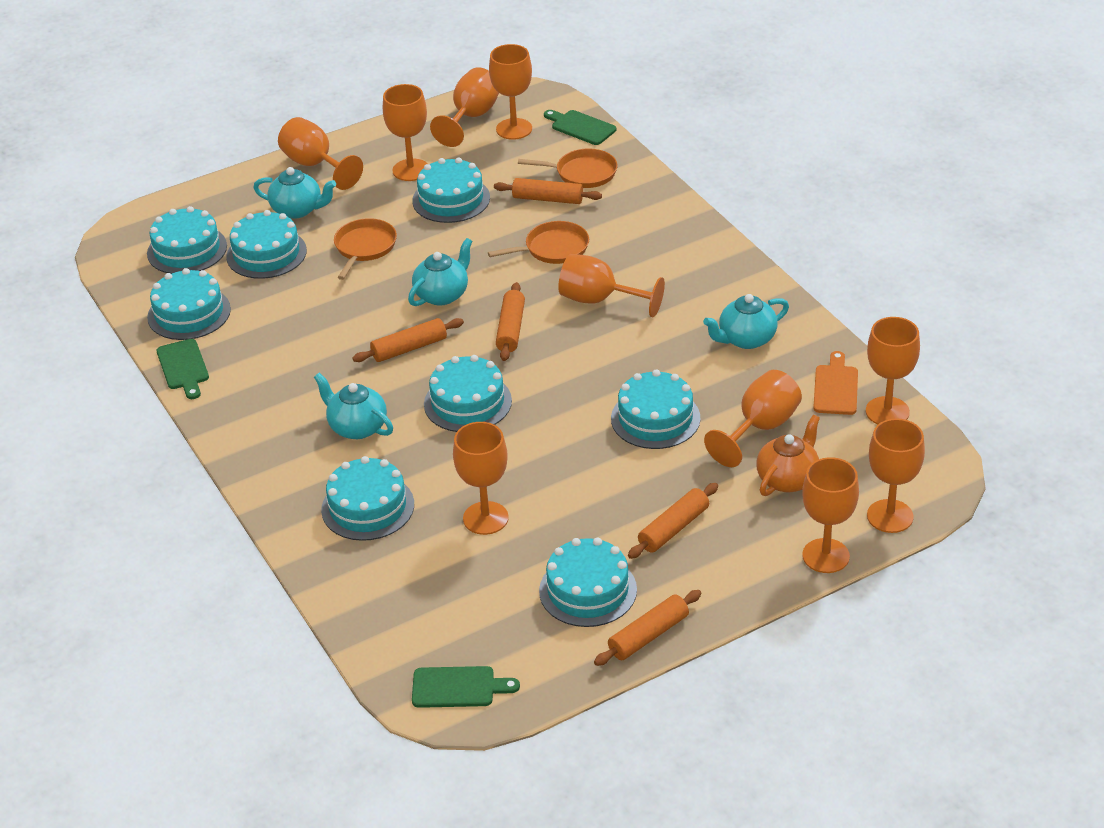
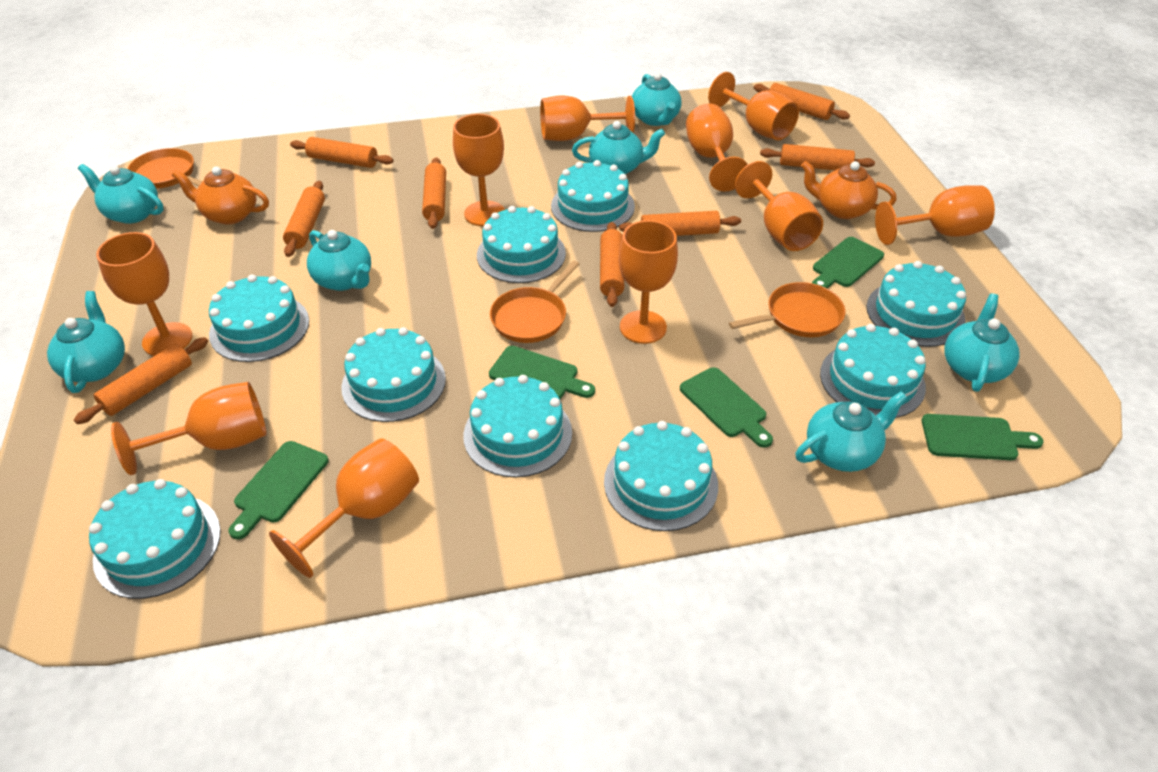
green cutting board: [157,339,209,399] [412,666,520,708] [544,110,616,145] = 3 -> [228,441,329,540] [489,346,595,399] [680,367,773,448] [812,237,884,289] [922,414,1044,460] = 5
orange cutting board: [813,351,858,415] = 1 -> none = 0
orange rolling pin: [352,318,464,362] [494,178,602,204] [496,282,525,361] [594,590,702,666] [628,483,718,559] = 5 -> [74,337,208,424] [283,181,325,257] [290,137,393,168] [422,157,446,229] [600,222,624,307] [619,211,741,236] [754,83,850,120] [760,144,875,170] = 8
orange teapot: [756,415,820,496] = 1 -> [172,166,269,225] [801,161,897,219] = 2
turquoise cake: [147,206,227,274] [147,268,231,340] [226,210,307,279] [321,456,414,541] [412,157,490,223] [424,355,512,432] [539,538,637,627] [611,369,700,449] = 8 -> [89,479,221,599] [209,275,309,362] [341,327,446,422] [463,375,572,477] [477,206,566,283] [551,160,635,232] [604,421,718,531] [820,324,926,418] [867,261,966,347] = 9
turquoise teapot: [253,167,336,219] [314,373,393,439] [408,238,472,306] [703,294,789,349] = 4 -> [47,291,125,393] [78,164,164,224] [307,230,371,291] [572,121,665,175] [632,73,681,126] [795,392,907,472] [944,293,1020,392] = 7

